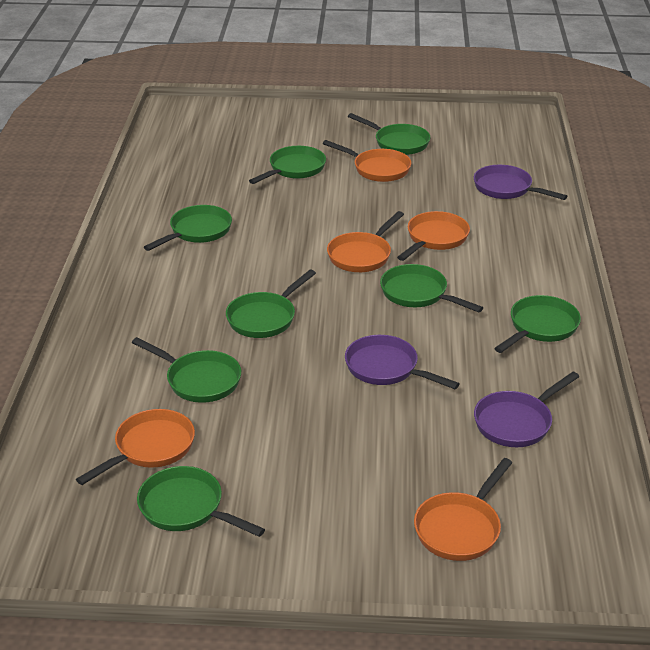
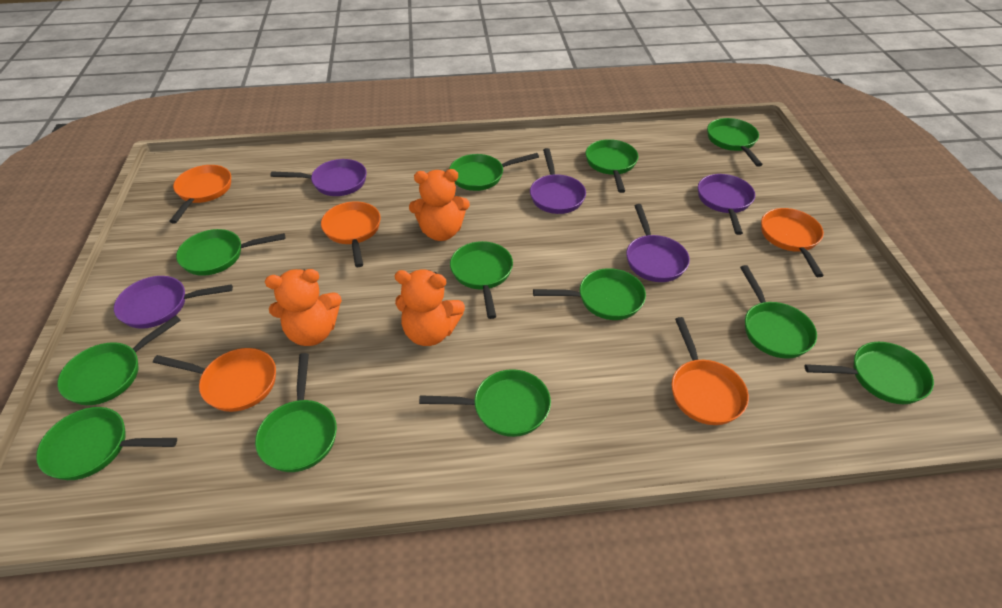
green pan: [132,337,241,403] [137,466,265,537] [144,205,232,251] [226,269,316,338] [249,146,326,184] [348,113,430,155] [380,264,483,312] [494,295,581,353] = 8 -> [36,407,177,480] [57,315,181,405] [176,229,285,276] [255,353,337,472] [419,369,551,437] [449,153,539,191] [450,241,513,319] [533,268,646,320] [586,139,638,193] [707,118,763,167] [740,265,817,359] [804,342,934,404] = 12
orange teddy bear: none = 0 -> [265,269,342,346] [395,270,465,346] [409,169,470,241] = 3
purple pan: [345,335,460,389] [474,165,567,200] [474,372,579,447] = 3 -> [114,276,233,329] [271,159,367,196] [530,148,586,214] [626,204,690,282] [698,174,755,235] = 5

